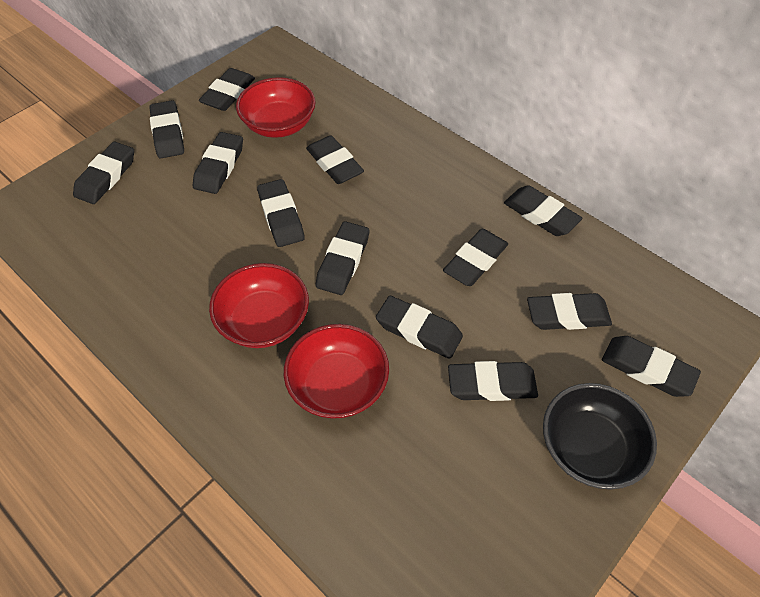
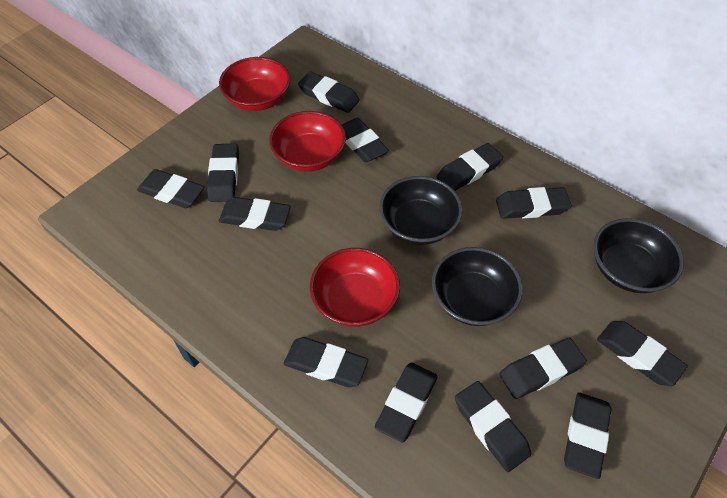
black bowl: [543,383,657,490] = 1 -> [379,176,463,245] [432,247,523,326] [593,218,684,293] = 3

